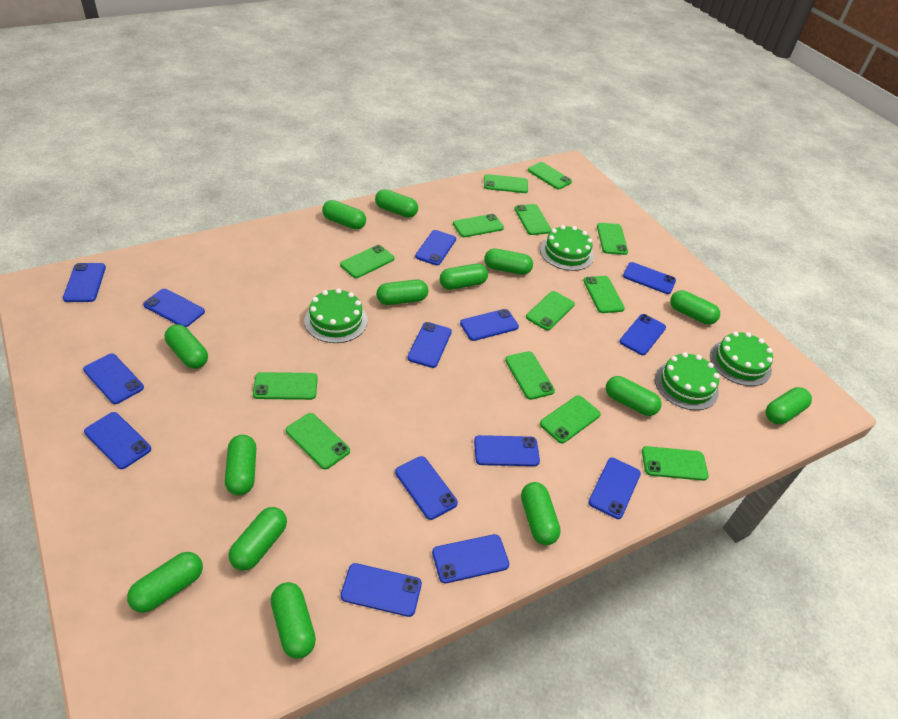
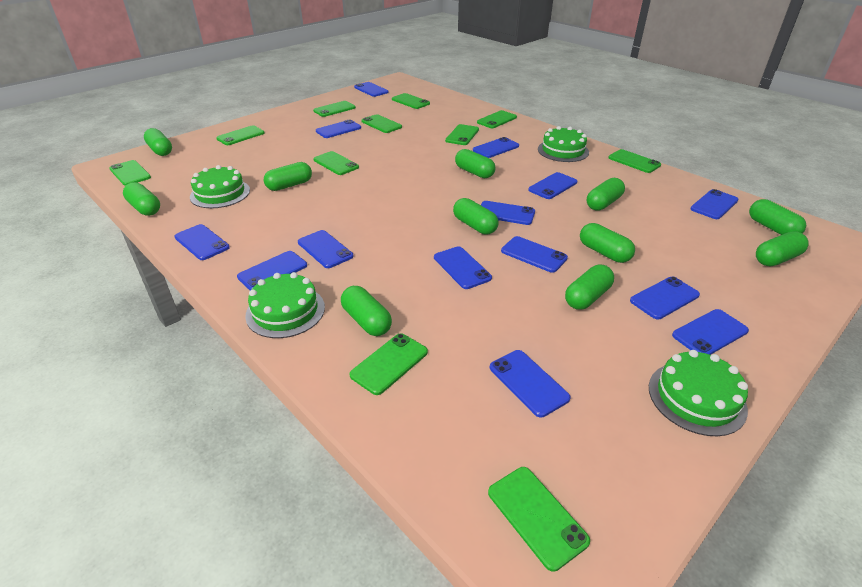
green capsule: [127,552,203,613] [165,324,208,369] [225,435,256,496] [229,507,287,571] [271,582,316,659] [322,200,366,230] [375,189,418,218] [376,279,428,305] [440,263,488,290] [484,248,533,275] [521,482,561,545] [606,376,661,416] [670,290,720,325] [766,387,812,424] = 14 -> [123,182,160,216] [144,128,172,156] [264,162,312,191] [341,286,392,336] [453,198,498,235] [455,149,495,178] [565,265,614,310] [580,223,635,263] [587,178,625,211] [749,199,806,235] [756,231,809,266] = 11
green phone: [253,372,318,400] [286,413,350,469] [340,245,394,278] [453,214,504,237] [484,174,528,193] [505,351,555,400] [514,204,551,235] [526,291,575,330] [528,162,572,190] [540,395,601,443] [583,276,625,313] [597,223,628,255] [642,446,709,481] = 13 -> [109,160,151,186] [216,125,265,145] [313,101,356,117] [313,151,359,175] [349,333,428,395] [361,114,402,133] [392,93,430,109] [445,124,479,145] [477,110,517,128] [488,467,590,572] [608,149,661,173] = 11

